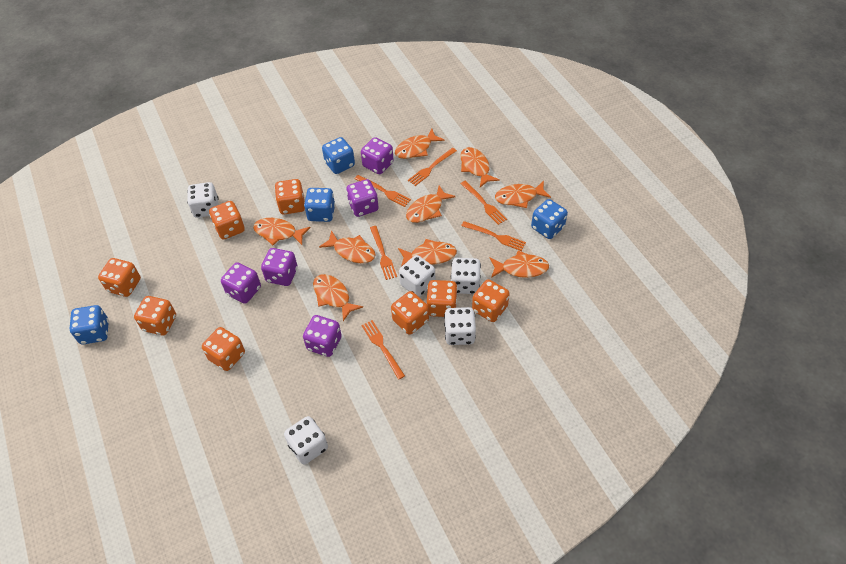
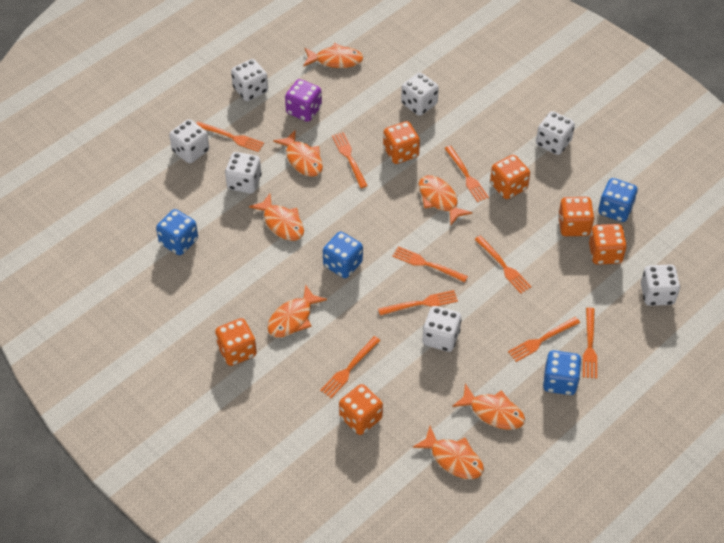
orange dice: [98,258,141,297] [134,296,176,336] [202,327,245,371] [209,201,245,240] [275,179,305,215] [391,291,429,335] [427,280,458,317] [472,279,510,322] = 8 -> [215,318,257,366] [339,384,383,435] [383,121,420,164] [490,155,530,199] [558,197,595,236] [589,224,627,265] = 6
orange fish: [253,218,311,245] [313,274,363,321] [319,230,376,263] [395,128,445,159] [398,239,457,267] [406,185,455,223] [460,147,500,187] [490,251,549,278] [495,181,551,208] = 9 -> [249,194,304,241] [268,285,327,337] [273,130,323,177] [303,43,363,68] [412,426,484,479] [419,175,472,225] [452,383,525,430] = 7
orange fork: [355,175,411,207] [361,320,405,380] [370,226,397,280] [408,148,457,186] [460,181,507,225] [461,221,526,251] = 6 -> [196,122,264,152] [320,336,381,398] [332,132,368,188] [378,290,458,316] [392,246,468,282] [444,146,489,202] [474,236,531,293] [508,317,580,362] [583,308,597,379] = 9
purple dice: [221,262,261,304] [261,248,298,286] [303,315,342,357] [346,179,379,217] [361,137,394,174] = 5 -> [285,79,322,122] = 1
white dice: [187,182,219,218] [284,416,328,465] [399,255,435,297] [444,307,476,345] [451,258,481,294] = 5 -> [169,119,209,163] [225,152,262,193] [231,59,268,101] [401,73,439,116] [422,306,462,352] [536,111,575,155] [641,264,680,306] = 7

